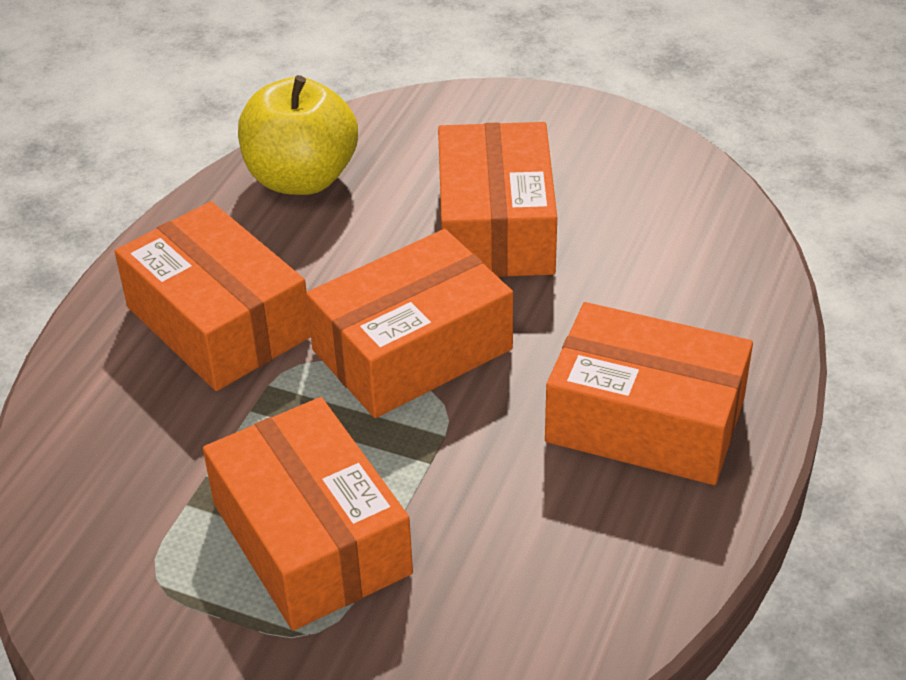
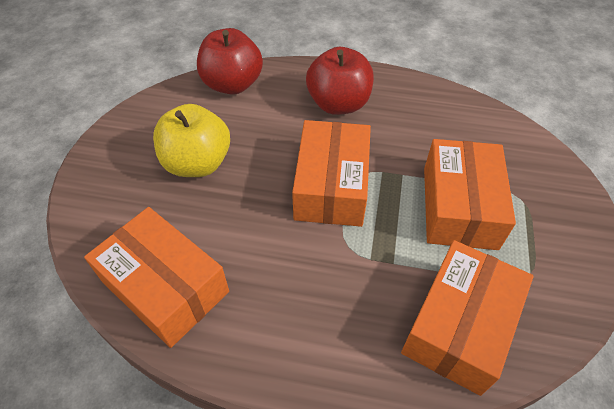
orange box: [115,201,311,391] [203,397,413,631] [306,229,513,418] [438,122,557,277] [545,302,753,485] = 5 -> [84,207,229,348] [292,120,371,227] [401,240,534,396] [424,139,516,250] = 4
red apple: none = 0 -> [197,28,263,95] [306,47,374,115] = 2

